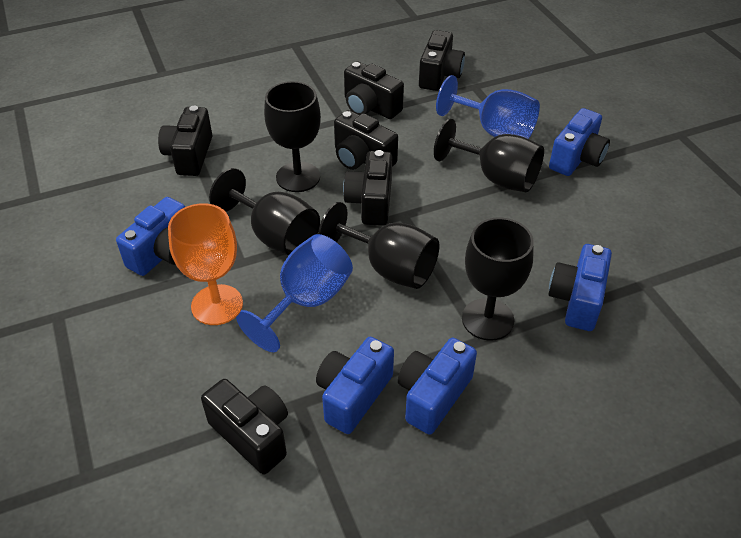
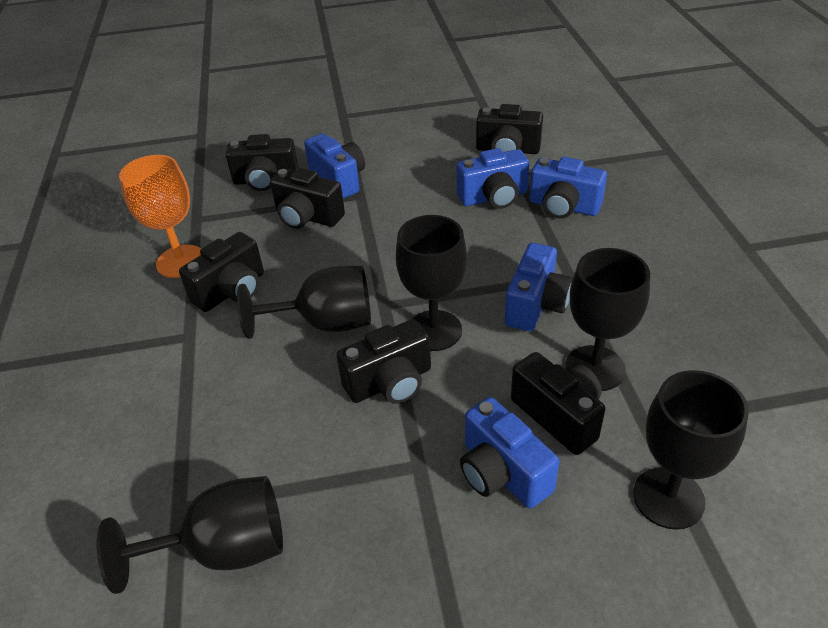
blue goblet: [236,234,353,352] [436,75,540,139] = 2 -> none = 0

